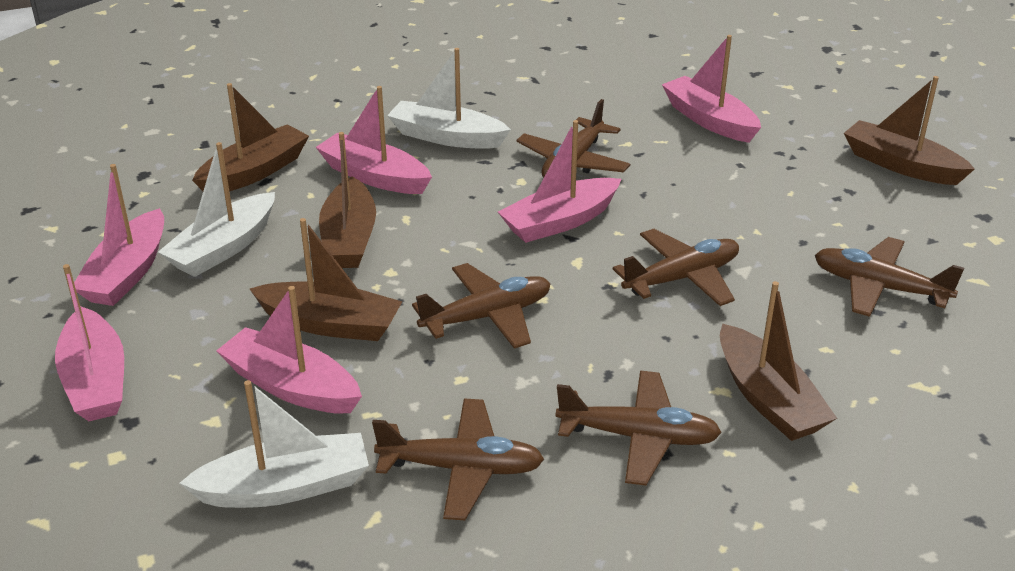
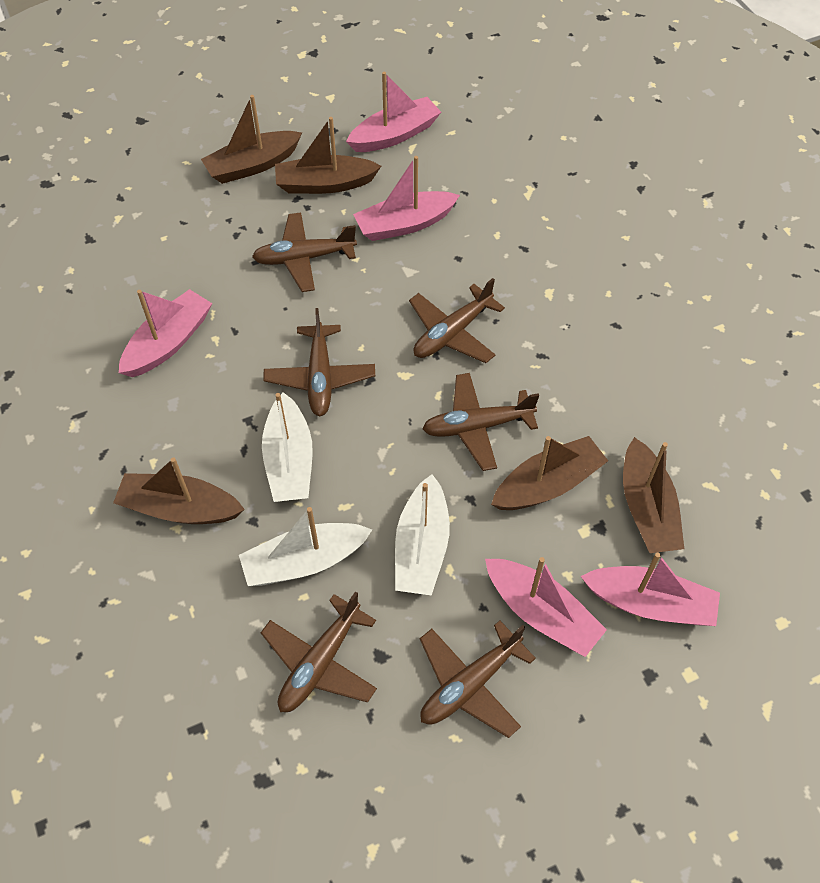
pink boat: [55,264,124,421] [74,164,164,306] [216,286,362,414] [316,86,432,194] [498,120,621,243] [662,35,761,143] = 6 -> [119,289,212,377] [346,72,441,152] [353,156,460,241] [485,557,607,657] [581,553,720,626] = 5

